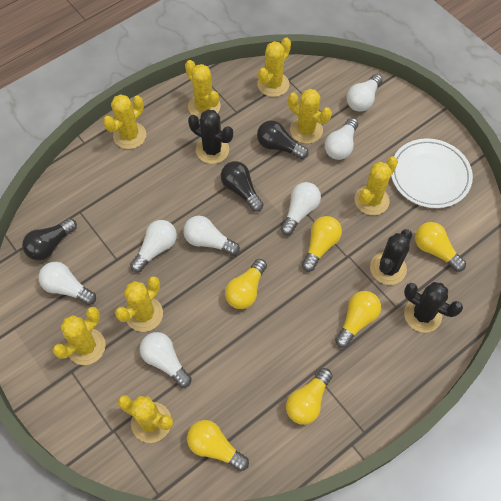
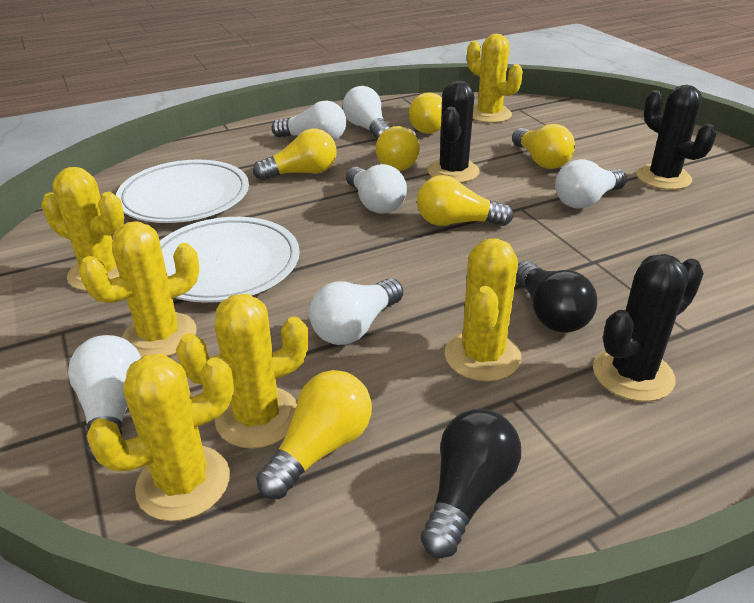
black light bulb: [22,218,77,261] [221,161,264,212] [257,120,308,159] = 3 -> [421,409,521,558] [516,261,597,333] = 2
white light bulb: [38,262,96,305] [130,220,177,272] [140,332,192,388] [183,216,240,255] [281,182,321,235] [325,118,358,160] [347,74,383,112] = 7 -> [68,335,141,462] [271,101,346,141] [309,278,403,345] [342,86,390,140] [346,164,407,214] [555,159,627,209] = 6
white plate: [391,138,473,208] = 1 -> [116,160,249,223] [160,217,300,303] = 2
yellow cactus: [53,307,106,365] [103,94,146,149] [115,276,163,332] [117,395,173,443] [185,60,221,119] [258,37,291,97] [288,89,332,144] [355,156,398,215] = 8 -> [41,167,124,291] [78,221,199,357] [86,354,234,521] [176,294,309,449] [445,238,521,382] [467,34,523,123] = 6

